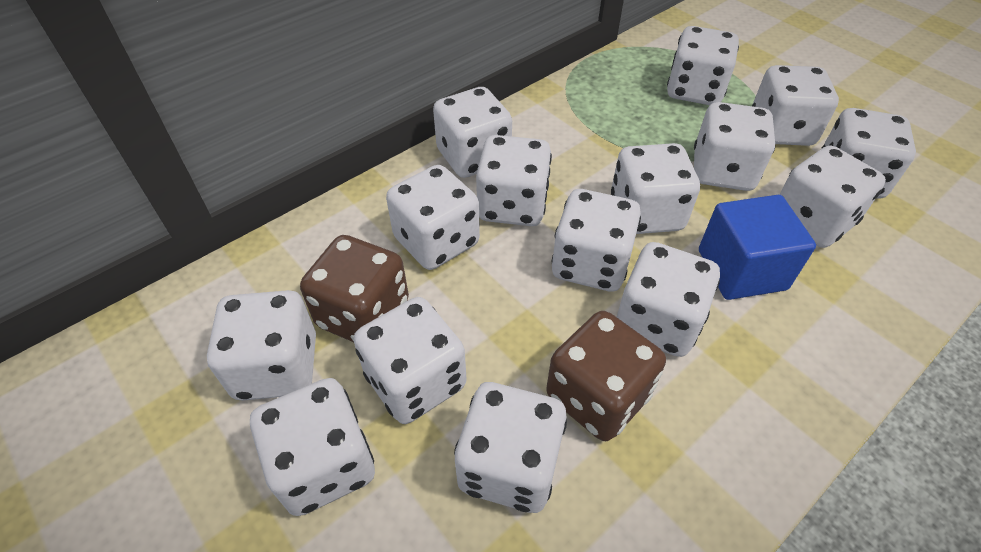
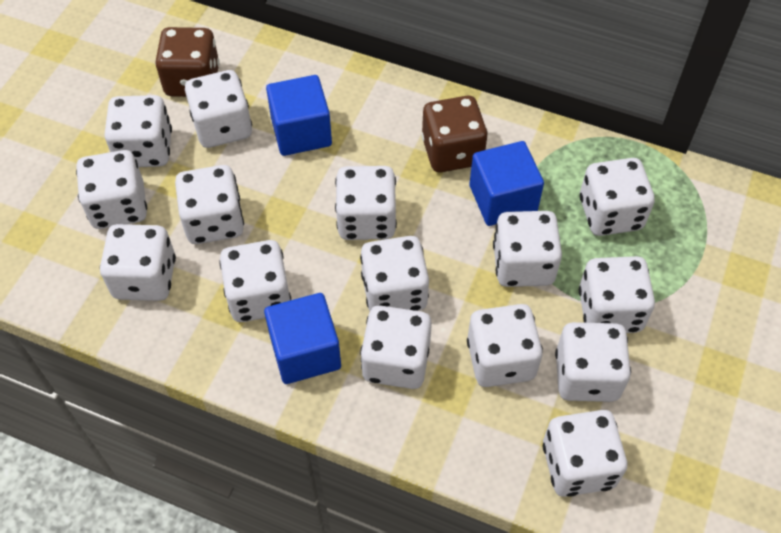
blue cube: [699,195,816,300] = 1 -> [264,293,341,384] [266,75,332,156] [469,141,544,226] = 3

